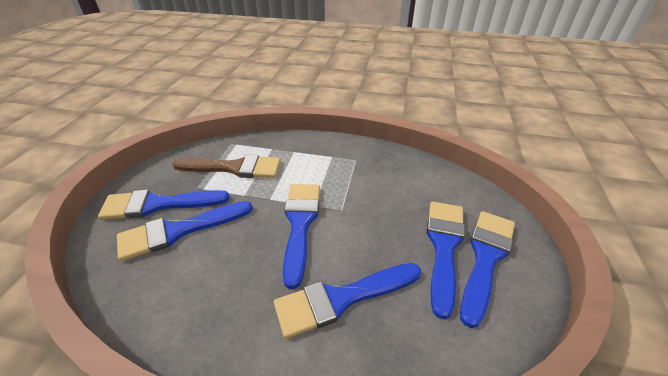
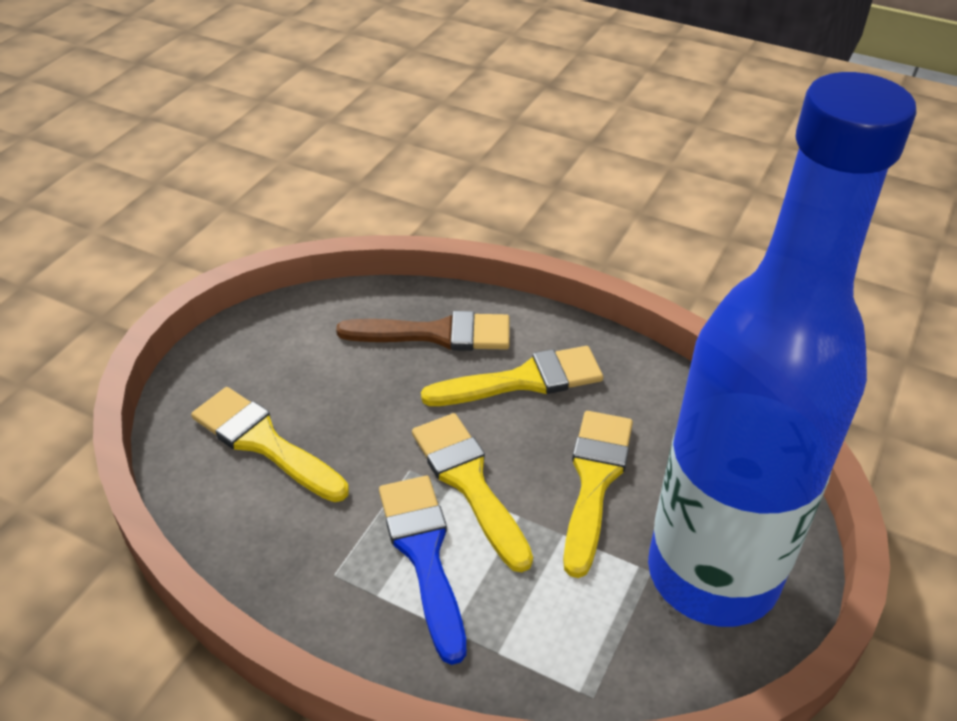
blue bottle: none = 0 -> [648,72,917,627] = 1
blue brush: [98,189,230,220] [117,201,253,261] [274,263,421,339] [283,184,320,289] [427,202,465,319] [460,211,515,328] = 6 -> [379,476,466,665] = 1
yellow brush: none = 0 -> [191,387,349,502] [412,413,533,572] [421,346,603,406] [563,411,633,578] = 4

